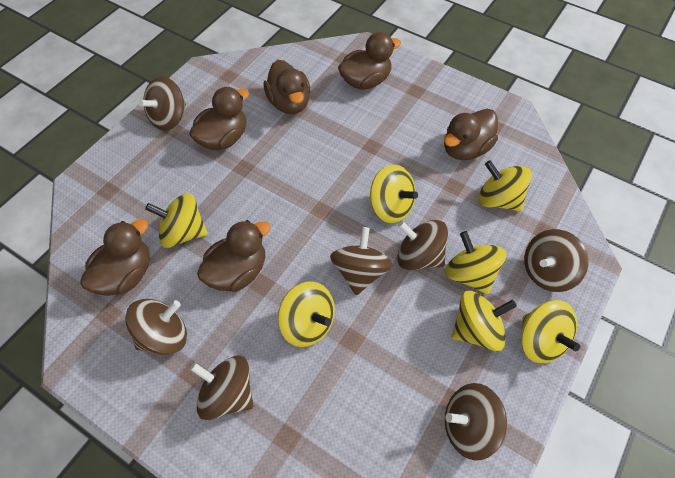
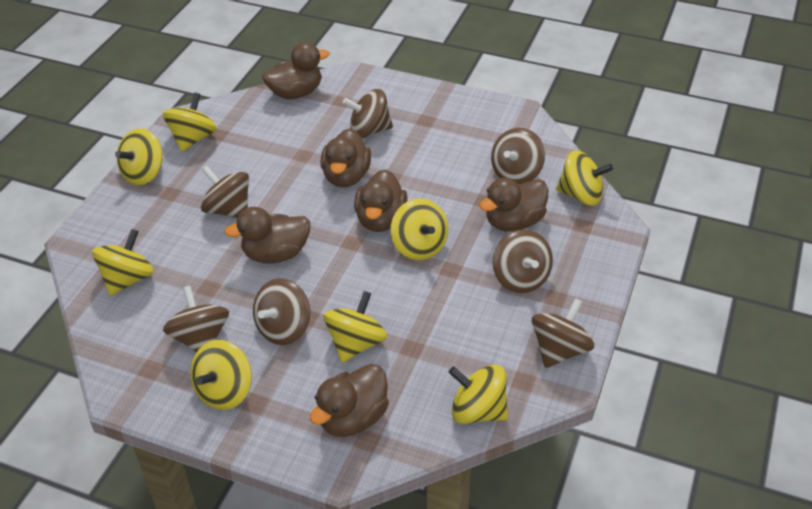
yellow spinning top: [145,193,208,248] [278,282,335,347] [370,165,418,223] [445,231,507,294] [452,291,517,351] [478,160,532,211] [521,300,580,363] = 7 -> [92,229,154,296] [115,128,163,185] [163,92,217,152] [190,340,252,410] [324,291,387,363] [391,199,448,260] [448,365,508,424] [556,150,613,206] = 8

